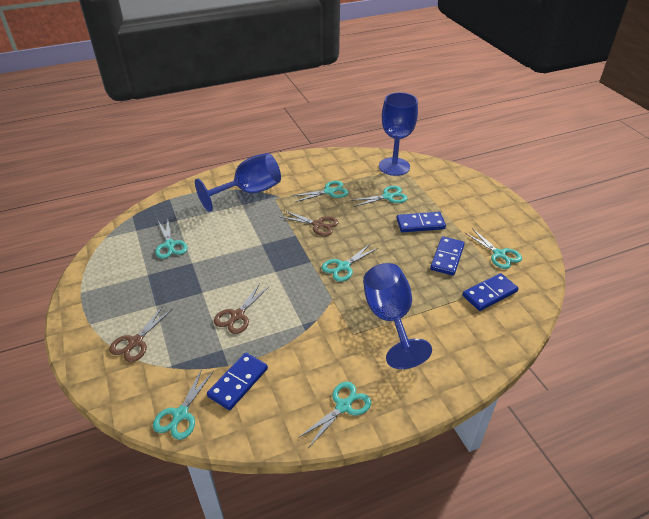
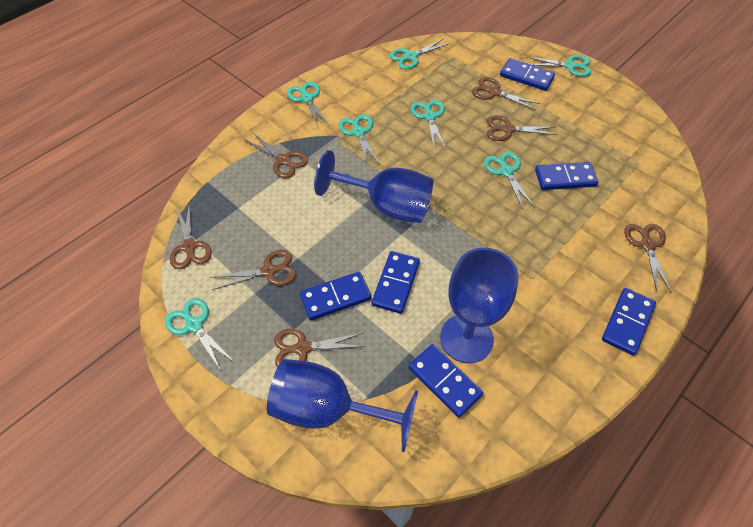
blue domino: [207,353,268,410] [396,212,446,232] [430,236,465,276] [463,273,518,311] = 4 -> [300,272,371,321] [371,251,420,314] [408,344,483,417] [500,58,555,91] [535,162,598,190] [602,288,656,356] = 6
brown scissors: [109,306,172,362] [214,283,270,334] [281,211,339,236] = 3 -> [170,203,212,269] [210,250,296,290] [245,134,308,178] [274,329,365,367] [472,77,540,110] [486,115,558,141] [624,224,671,292] = 7

